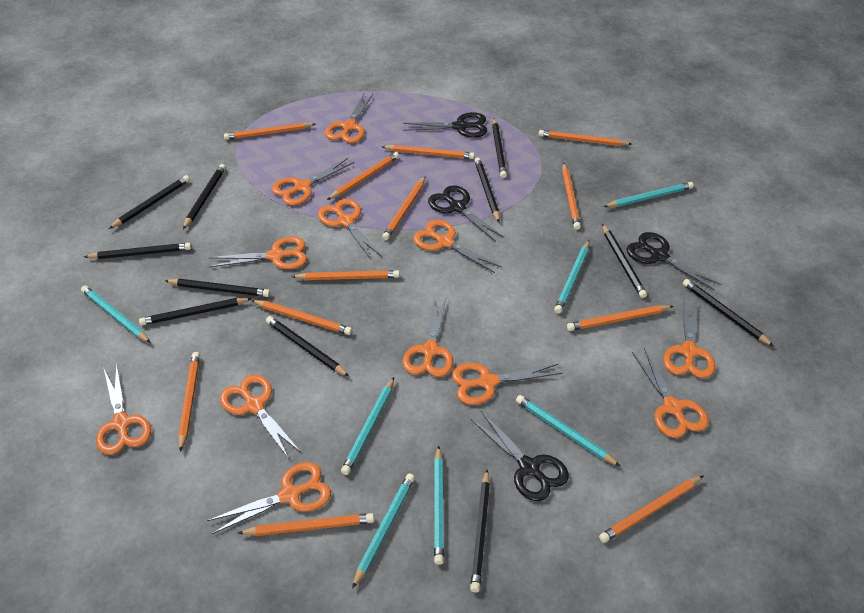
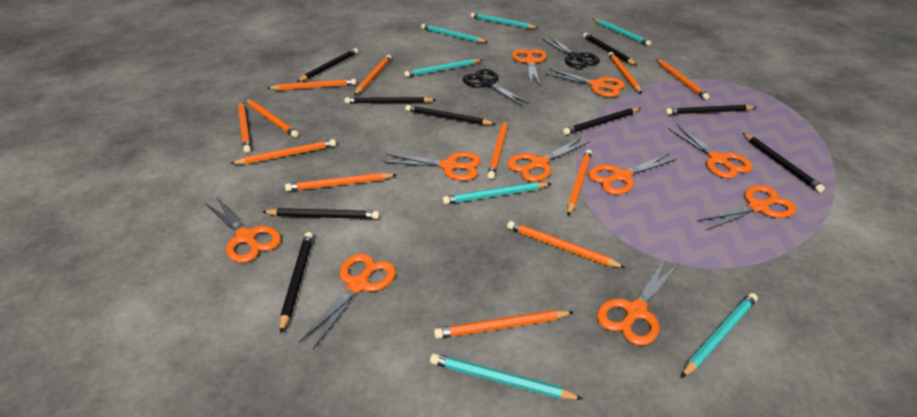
black pencil: [84,243,191,259] [109,175,190,229] [139,298,252,326] [165,279,270,297] [183,164,226,229] [266,316,349,376] [470,470,490,593] [474,157,500,222] [492,118,507,178] [602,224,647,298] [683,279,774,346] = 11 -> [262,208,380,219] [280,232,313,334] [296,48,358,82] [345,97,436,104] [406,105,495,125] [563,108,641,135] [583,33,637,65] [665,105,756,115] [743,133,825,193] = 9
black scissors: [403,112,487,138] [428,185,504,242] [471,411,569,501] [626,232,721,291] = 4 -> [462,69,530,106] [542,36,600,69] = 2
orange scissors: [96,363,151,455] [207,462,331,534] [208,237,307,269] [220,374,301,459] [272,158,355,205] [318,199,382,260] [325,94,373,143] [403,298,453,377] [413,220,502,273] [452,363,563,405] [632,348,709,438] [663,299,715,379] = 12 -> [205,197,281,263] [299,253,396,349] [383,152,481,181] [507,138,590,182] [512,49,547,85] [545,68,625,97] [588,154,678,195] [597,259,679,346] [668,125,753,178] [697,185,796,230] = 10

